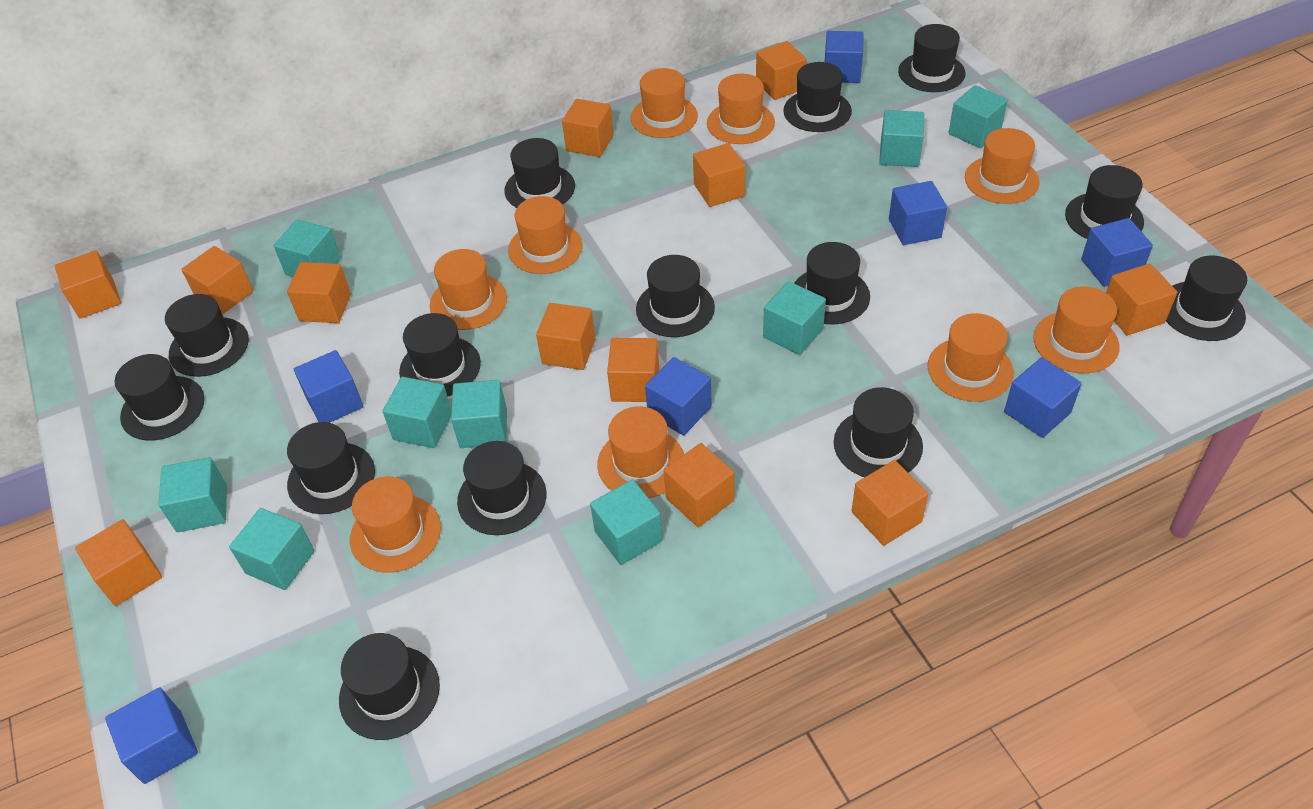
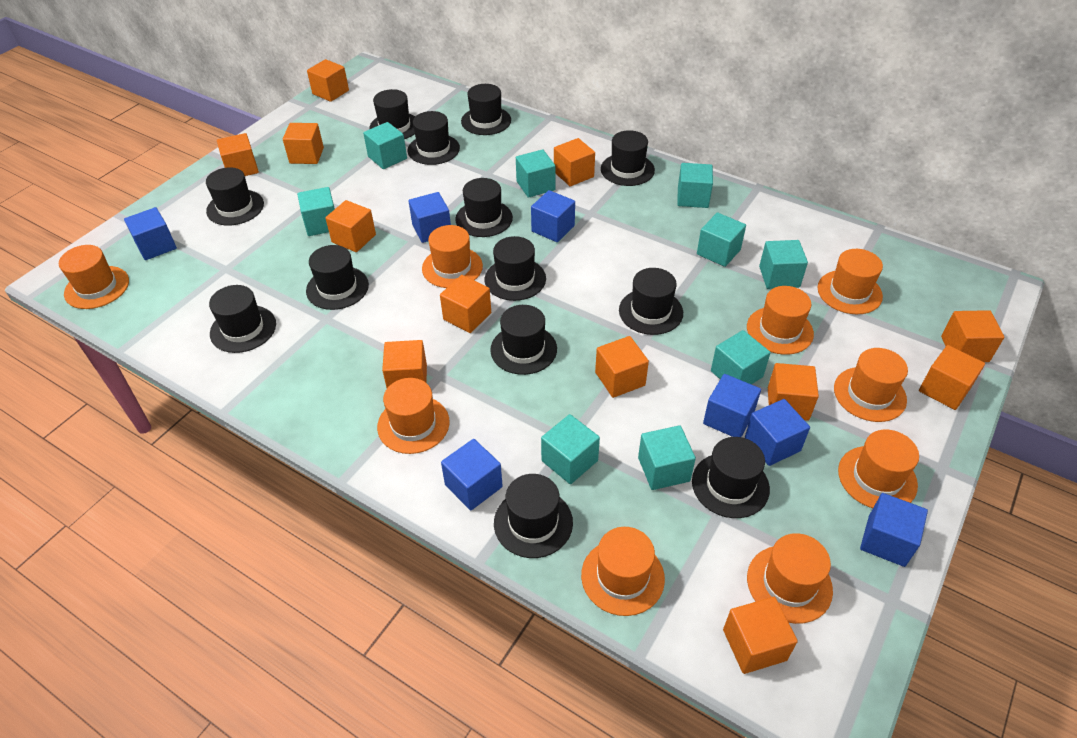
black hat: [115,354,204,441] [165,294,249,377] [287,422,375,514] [339,633,440,740] [399,313,481,397] [457,441,546,535] [504,138,575,208] [636,255,715,337] [783,62,852,132] [794,242,870,324] [834,387,923,477] [898,24,965,92] [1065,165,1144,239] [1166,256,1247,341] = 14 -> [206,167,264,226] [209,285,276,353] [306,245,369,310] [369,89,415,139] [408,111,460,165] [455,178,513,237] [461,84,511,135] [485,236,546,301] [490,305,557,375] [494,474,573,558] [601,130,655,186] [619,268,683,335] [692,437,770,518] = 13

